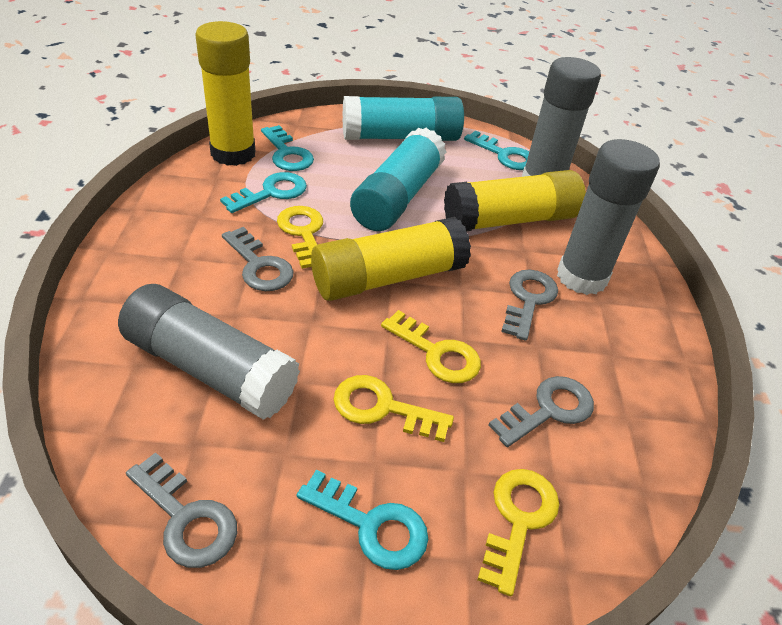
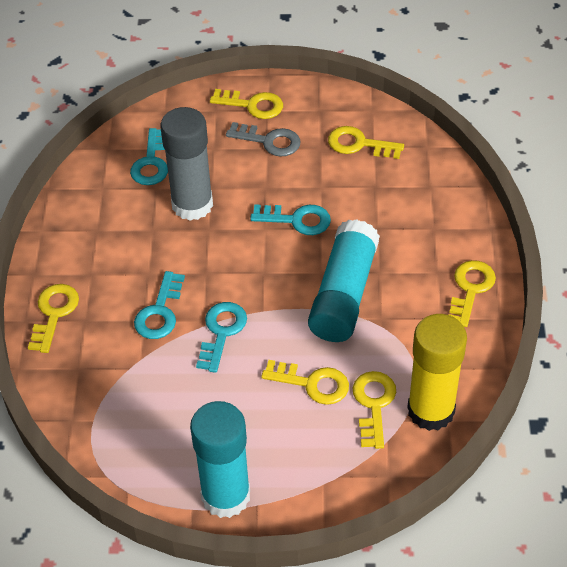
grey glue stick: [118,284,300,420] [522,57,601,177] [557,139,660,295] = 3 -> [160,107,213,221] = 1
grey key: [126,452,237,568] [222,227,294,291] [488,376,594,447] [501,269,558,341] = 4 -> [226,122,300,157] = 1
yellow glue stick: [195,21,255,166] [311,217,471,301] [444,170,586,231] = 3 -> [407,314,467,431] = 1
yellow key: [277,206,323,269] [333,375,454,442] [381,310,481,383] [477,469,559,596] = 4 -> [28,284,79,353] [210,89,283,119] [261,360,349,405] [328,126,404,159] [353,371,396,449] [448,260,496,327] = 6

